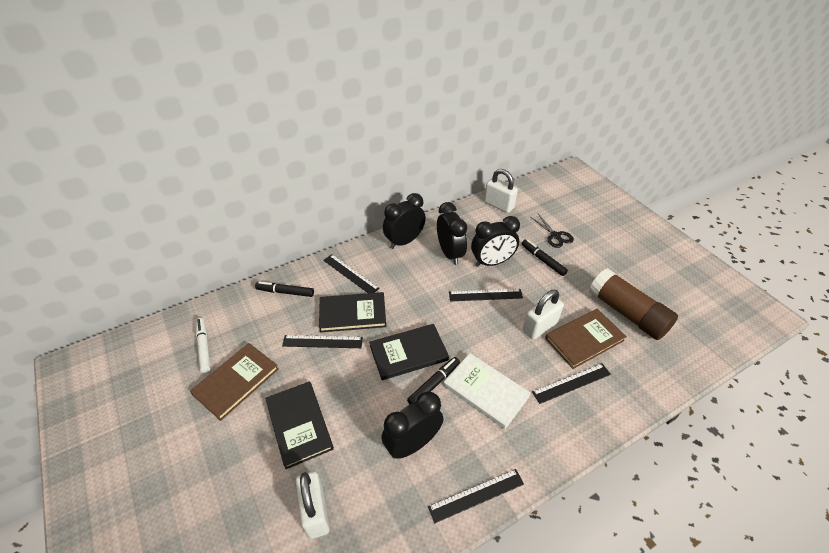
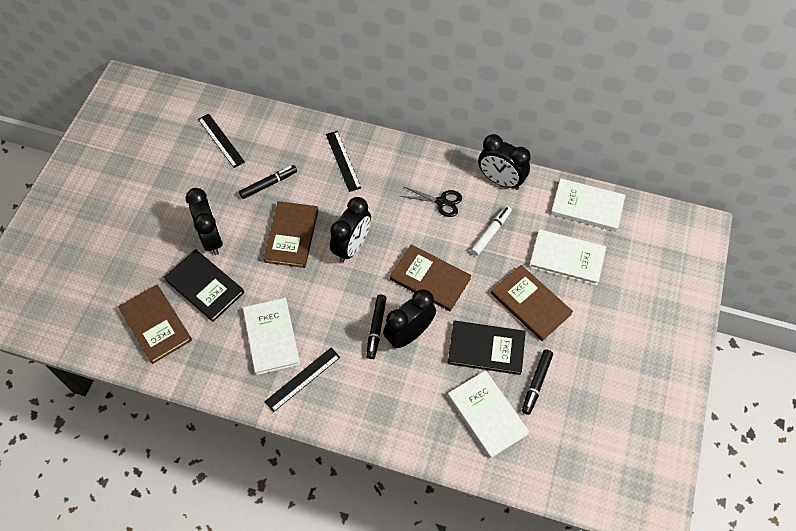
black book: [265,381,334,469] [319,292,386,333] [369,324,449,380] = 3 -> [164,249,244,322] [448,321,526,375] = 2
black ruler: [282,335,363,348] [323,254,380,293] [428,469,524,523] [449,289,523,301] [532,363,611,404] = 5 -> [198,113,245,168] [264,348,340,412] [326,131,361,192] = 3
brown book: [190,343,279,421] [545,308,627,369] = 2 -> [118,284,192,364] [263,201,319,268] [390,244,471,311] [491,265,573,341] = 4
brown glue stick: [589,268,678,340] = 1 -> none = 0
white book: [444,353,531,429] = 1 -> [243,298,300,375] [448,370,530,458] [529,229,606,285] [551,178,625,231] = 4
white padlock: [296,471,330,539] [484,169,518,213] [523,290,564,340] = 3 -> none = 0

